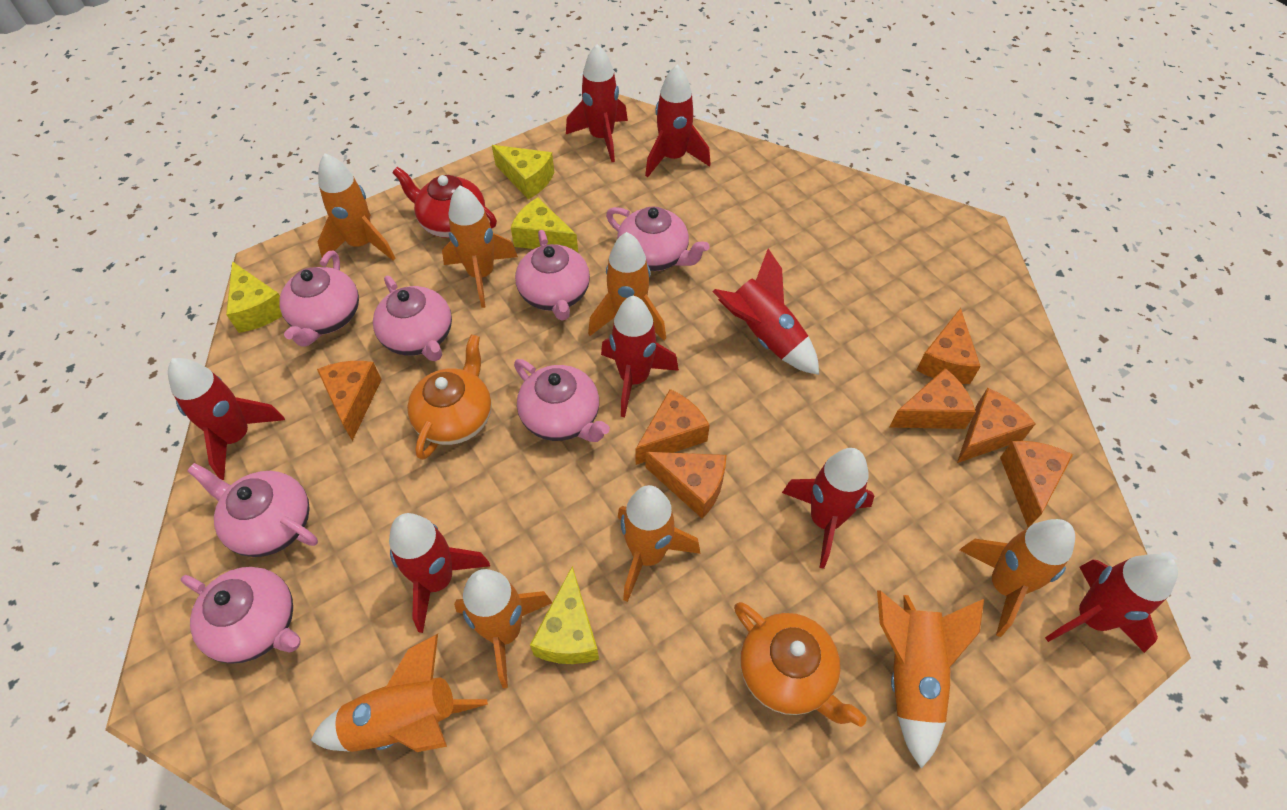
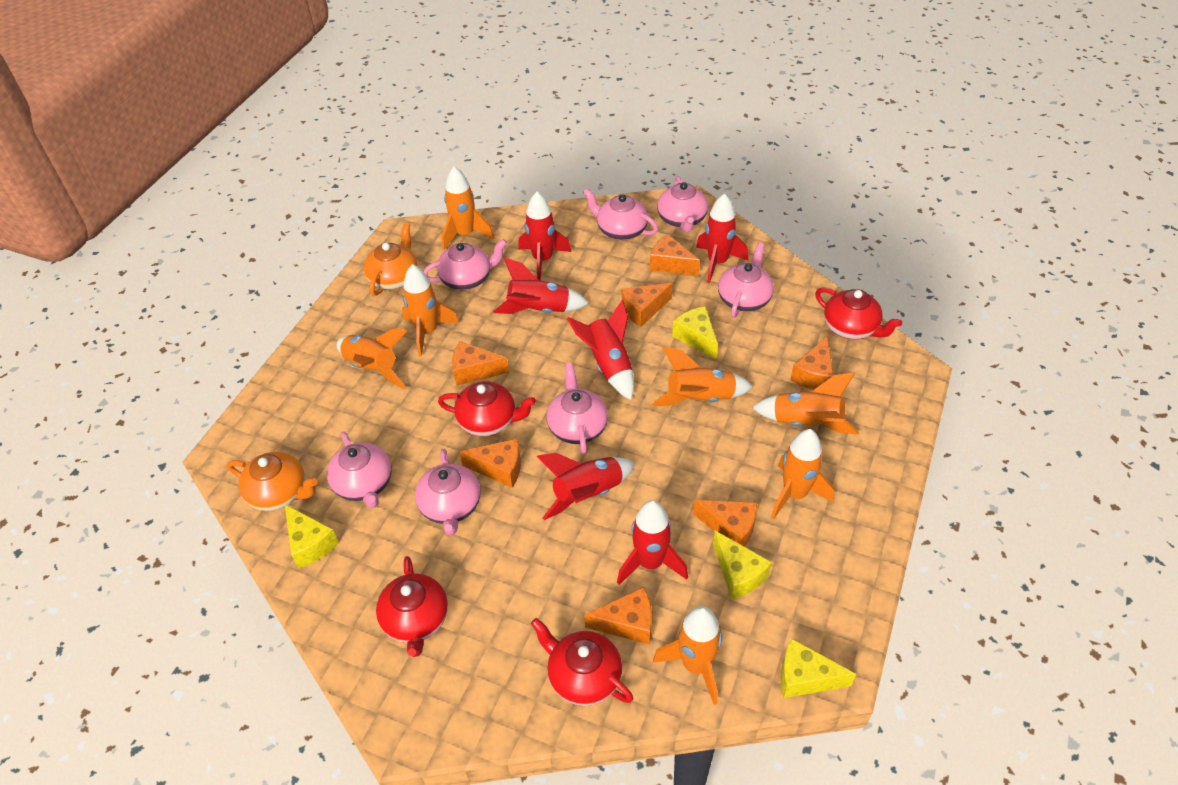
orange rocket: [311,634,488,752] [318,153,396,261] [442,185,518,308] [454,569,552,688] [588,232,666,340] [618,485,700,602] [877,590,984,769] [960,519,1075,637] = 8 -> [336,328,407,389] [402,264,459,357] [442,166,494,250] [652,346,753,406] [653,606,722,705] [752,372,859,435] [771,429,834,519] = 7
red rocket: [168,358,285,480] [389,513,490,633] [566,44,628,162] [601,296,679,417] [645,65,711,177] [712,249,819,375] [782,448,874,569] [1045,554,1178,653] = 8 -> [493,257,589,314] [518,192,571,280] [536,453,635,520] [567,300,634,400] [617,500,688,585] [696,193,748,283] = 6
red teapot: [392,167,497,238] = 1 -> [376,556,448,657] [438,382,536,436] [531,618,633,706] [815,287,902,339] = 4

